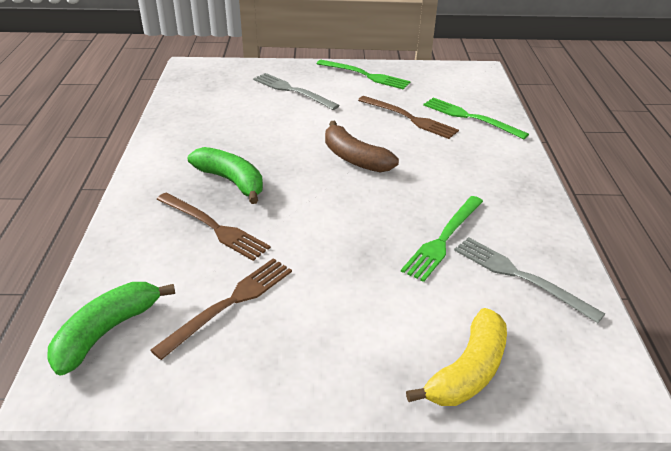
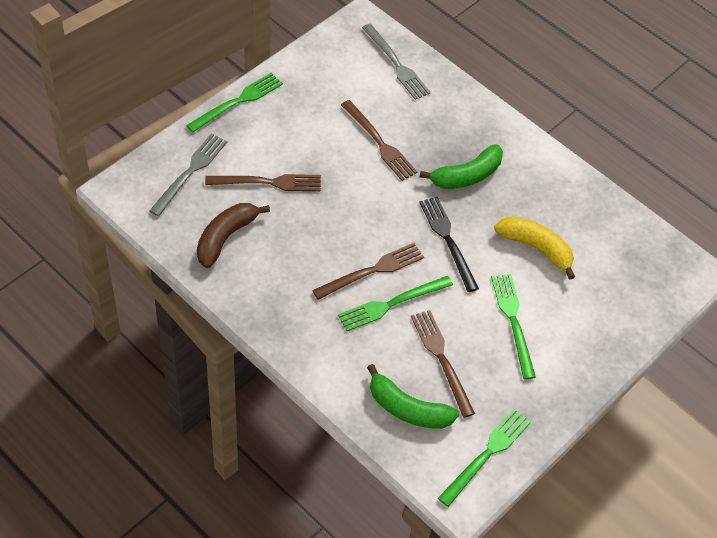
black fork: none = 0 -> [419,197,479,292] = 1
brown fork: [150,258,292,360] [156,193,271,261] [358,96,459,139] = 3 -> [205,174,321,191] [312,243,424,300] [341,100,417,181] [411,310,475,418] = 4
green fork: [317,60,411,89] [401,196,483,282] [423,97,529,139] = 3 -> [186,73,283,132] [338,276,453,331] [438,409,531,507] [491,274,536,379] = 4

